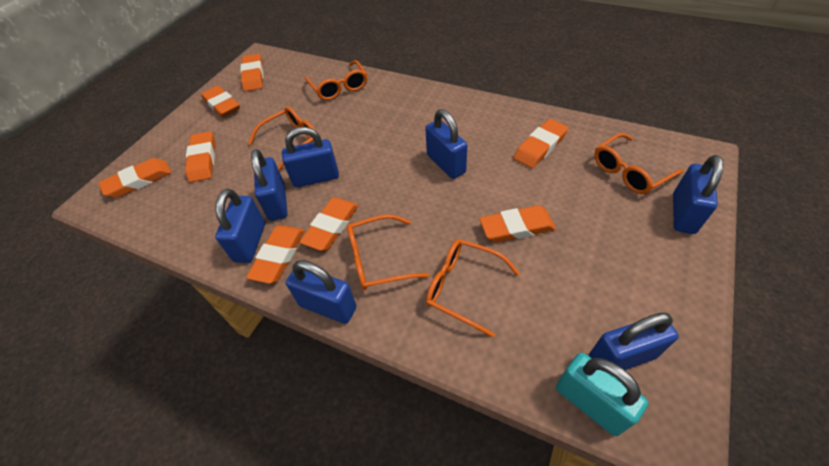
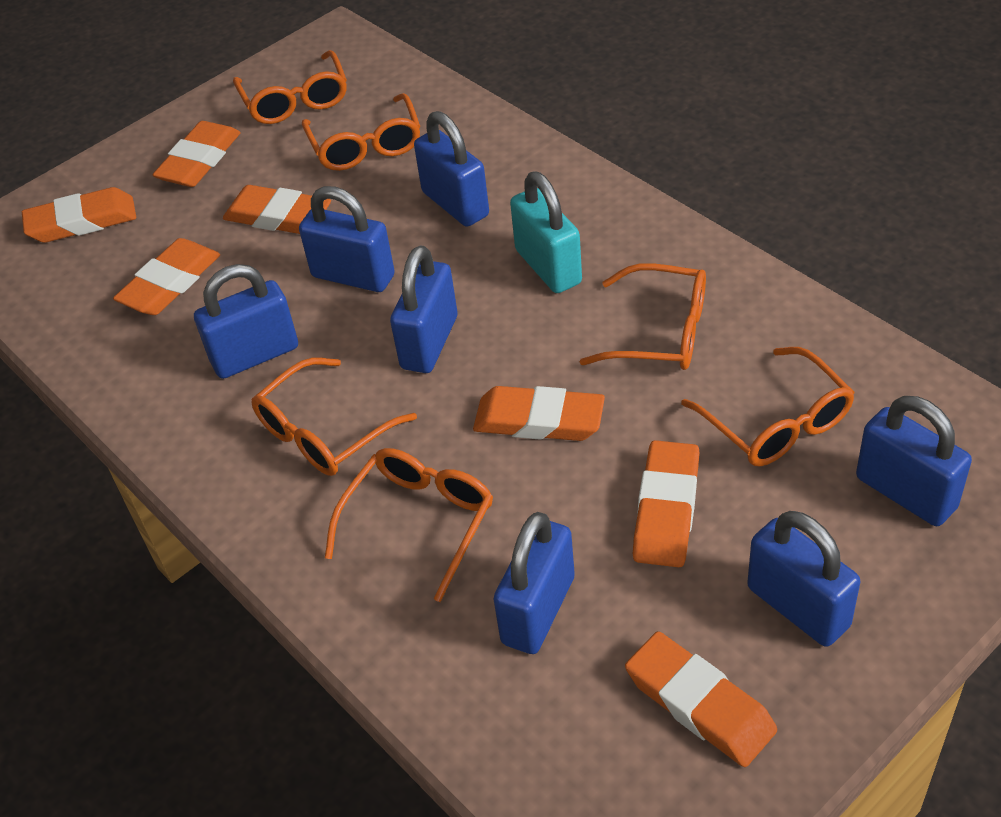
orange eraser: [99,158,172,198] [185,131,215,182] [201,86,240,117] [240,54,263,92] [246,225,305,284] [300,198,359,251] [480,205,556,243] [514,119,568,168] = 8 -> [22,187,136,243] [113,238,220,315] [153,121,241,187] [223,185,331,234] [473,386,605,441] [625,631,777,767] [633,440,700,567] = 7
orange glasses: [248,106,316,171] [305,60,367,100] [347,214,430,290] [426,239,520,338] [594,133,683,194] = 5 -> [233,50,347,124] [251,358,417,476] [302,93,420,171] [325,448,493,602] [579,263,706,370] [681,347,855,466] = 6

